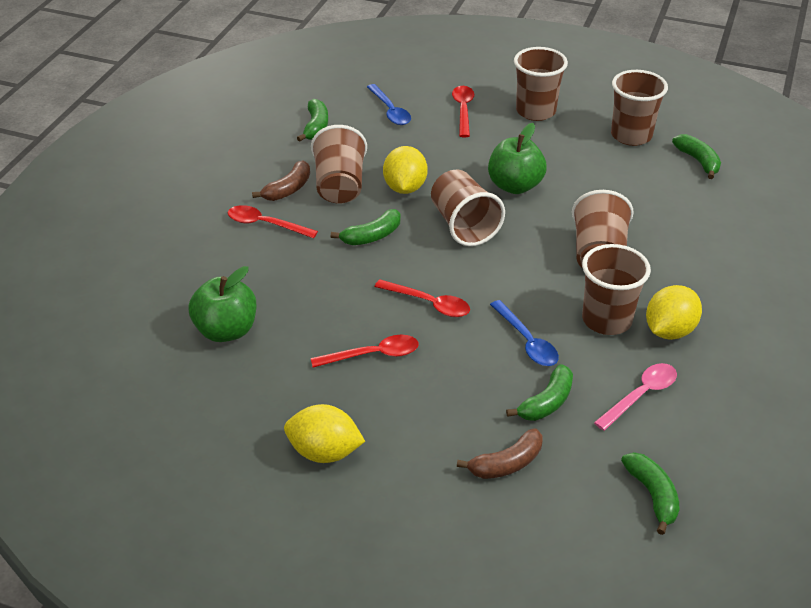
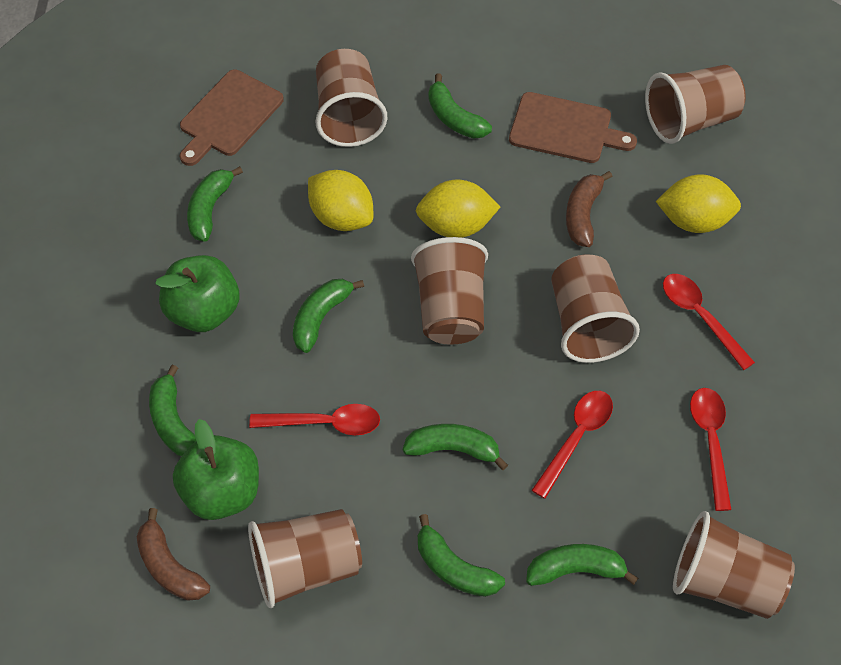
blue spoon: [367,84,411,125] [490,300,559,366] = 2 -> none = 0
brown cutting board: none = 0 -> [180,70,284,166] [509,92,637,163] = 2
green banana: [297,99,328,142] [331,209,401,245] [506,364,573,421] [621,452,679,535] [672,134,721,179] = 5 -> [149,365,196,456] [187,166,243,242] [293,279,364,353] [403,424,508,470] [418,514,505,597] [429,74,492,139] [526,544,638,586] = 7
pink spoon: [594,363,677,431] = 1 -> none = 0

